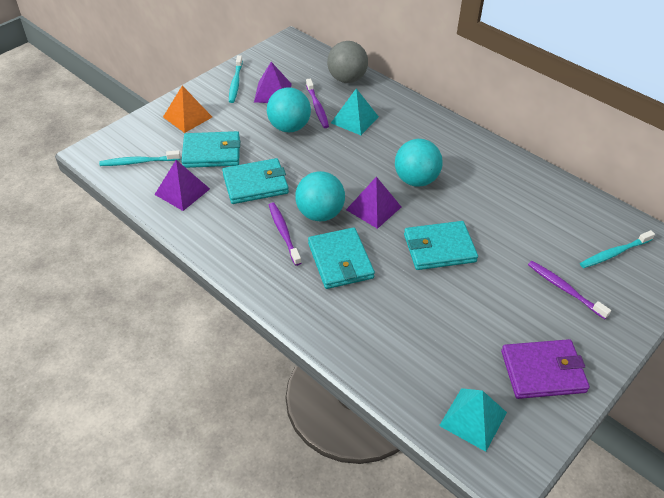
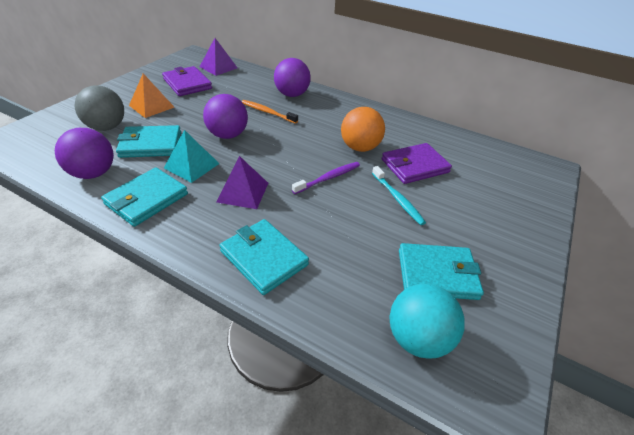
orange ball: none = 0 -> [341,107,385,152] = 1
orange toothbrush: none = 0 -> [241,100,298,124] = 1
purple ball: none = 0 -> [55,128,114,179] [203,94,248,139] [274,58,311,97] = 3
purple pyramid: [154,160,210,211] [254,62,292,103] [346,177,401,229] = 3 -> [200,38,237,76] [216,156,268,209] = 2
purple toothbrush: [269,202,301,266] [306,79,329,128] [528,261,611,319] = 3 -> [292,162,360,194] = 1
purple wallet: [501,339,590,399] = 1 -> [162,66,212,96] [382,143,452,184] = 2
turquoise ball: [267,87,311,132] [295,171,345,221] [395,139,443,187] = 3 -> [389,284,465,359] = 1
turquoise pyramid: [331,88,379,135] [439,388,507,452] = 2 -> [164,130,220,183] = 1
turquoise toothbrush: [99,150,180,166] [229,55,243,103] [580,230,655,268] = 3 -> [372,166,426,225] = 1

